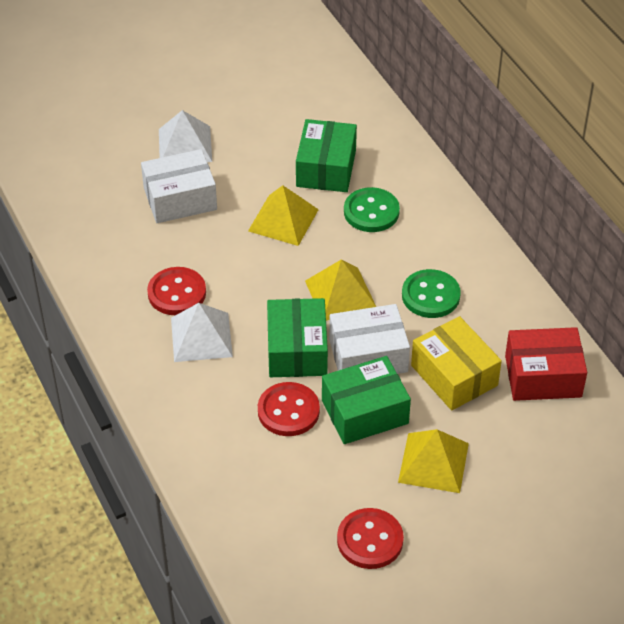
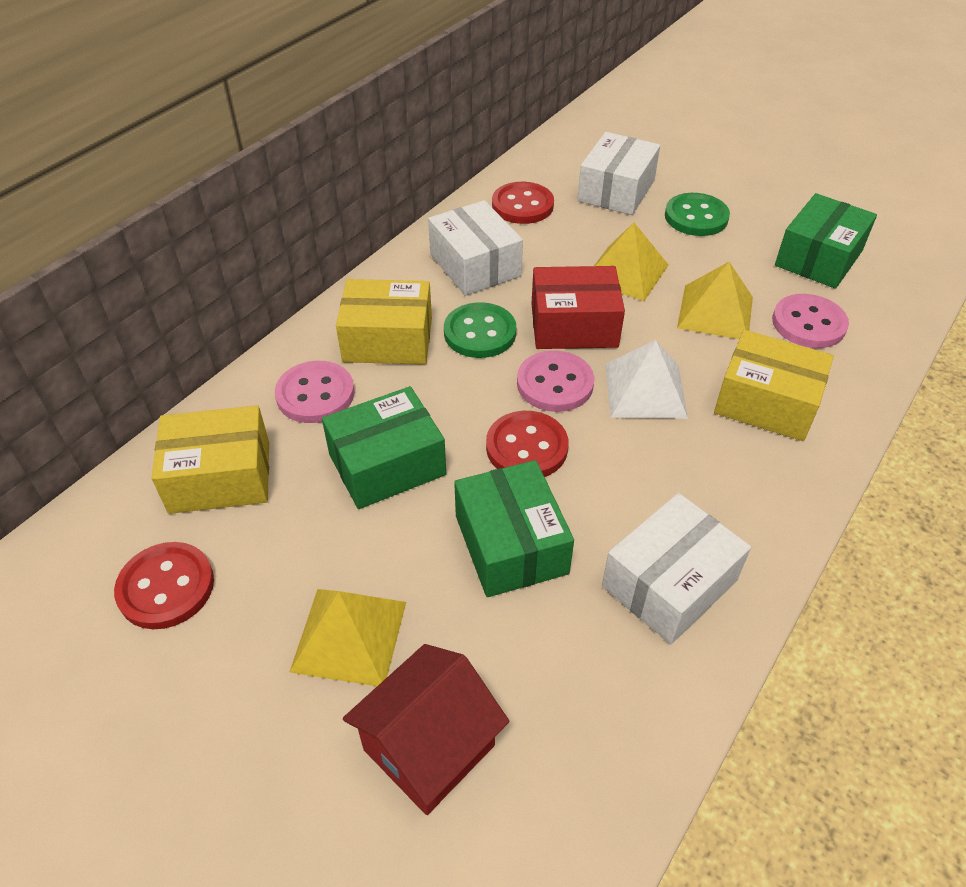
pink button: none = 0 -> [275,361,354,423] [517,350,594,412] [772,294,849,348] = 3
red house: none = 0 -> [343,644,509,815] = 1
white box: [141,149,217,223] [329,304,410,374] = 2 -> [428,200,523,296] [577,132,660,215] [602,493,751,644] = 3
white pyramid: [159,110,212,162] [171,303,233,362] = 2 -> [605,340,688,419] = 1
yellow box: [411,316,502,411] = 1 -> [151,405,269,514] [336,279,432,365] [714,330,834,441] = 3

